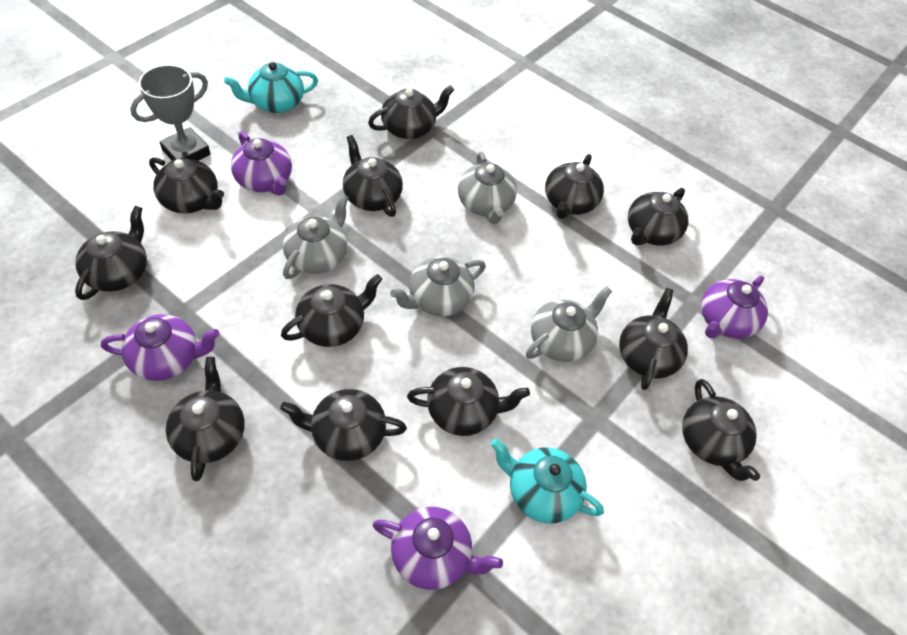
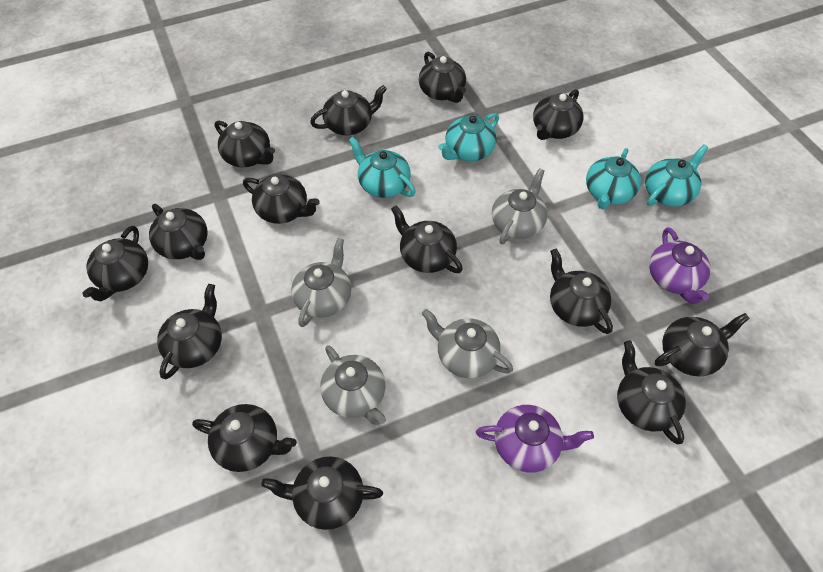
black teapot: [75,206,147,300] [149,157,224,214] [166,357,245,481] [280,389,407,461] [281,274,382,347] [343,135,403,217] [368,85,454,139] [407,367,530,436] [545,154,604,219] [619,288,688,390] [628,188,688,246] [682,379,760,481] = 12 -> [82,226,148,301] [149,204,208,260] [157,284,222,380] [192,404,297,472] [215,121,275,168] [243,174,320,224] [261,456,383,530] [310,85,387,135] [391,206,463,273] [419,52,466,103] [533,89,584,140] [550,249,613,334] [617,341,686,444] [655,313,750,377] = 14
grey trophy: [130,65,210,161] = 1 -> none = 0
purple teapot: [101,314,220,381] [231,131,292,196] [373,507,503,590] [701,276,768,339] = 4 -> [476,405,594,472] [649,227,711,304] = 2
turquoise teapot: [224,62,318,113] [491,439,604,523] = 2 -> [349,137,416,198] [438,113,499,161] [586,148,641,209] [645,144,709,207] = 4

